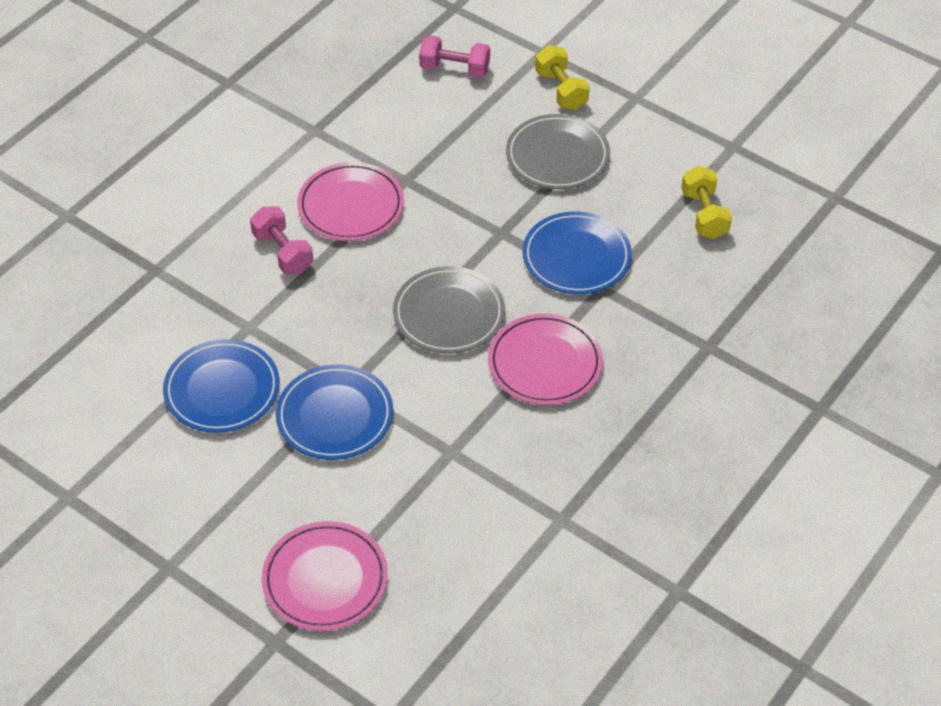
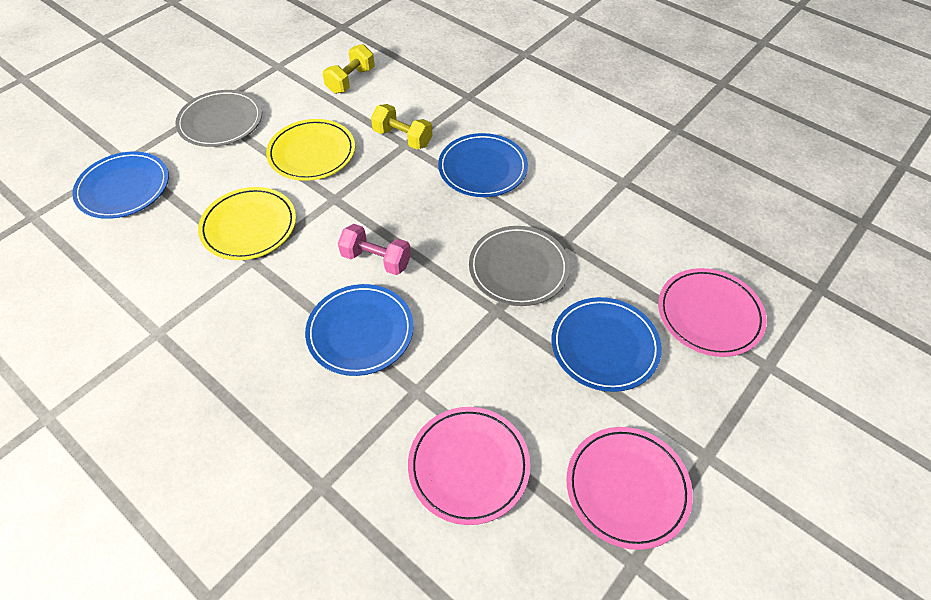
blue plate: [163,339,280,433] [276,365,393,460] [522,211,632,294] = 3 -> [72,152,169,219] [305,284,414,376] [438,133,528,197] [551,297,662,392] = 4
pink dumbbell: [250,207,313,274] [419,35,490,78] = 2 -> [338,224,411,275] = 1
yellow plate: none = 0 -> [198,187,296,260] [266,119,355,181] = 2

